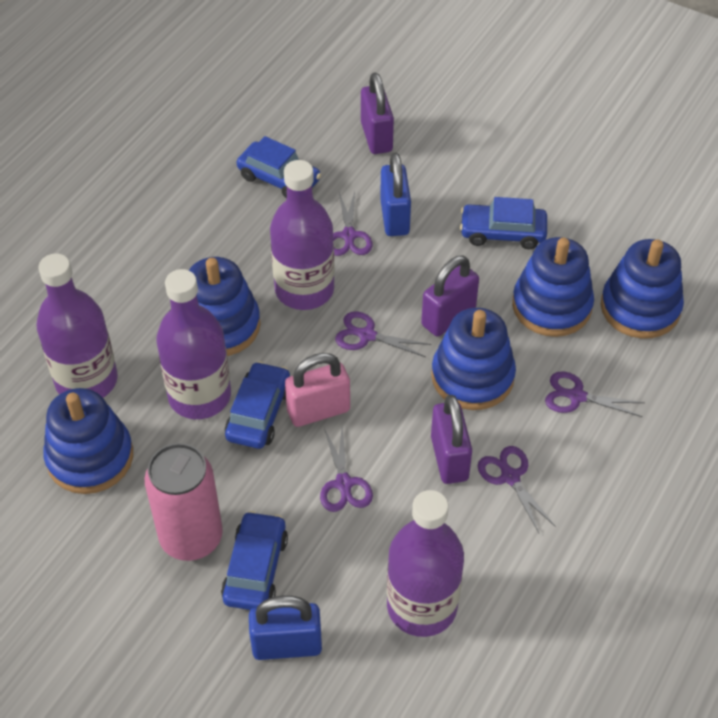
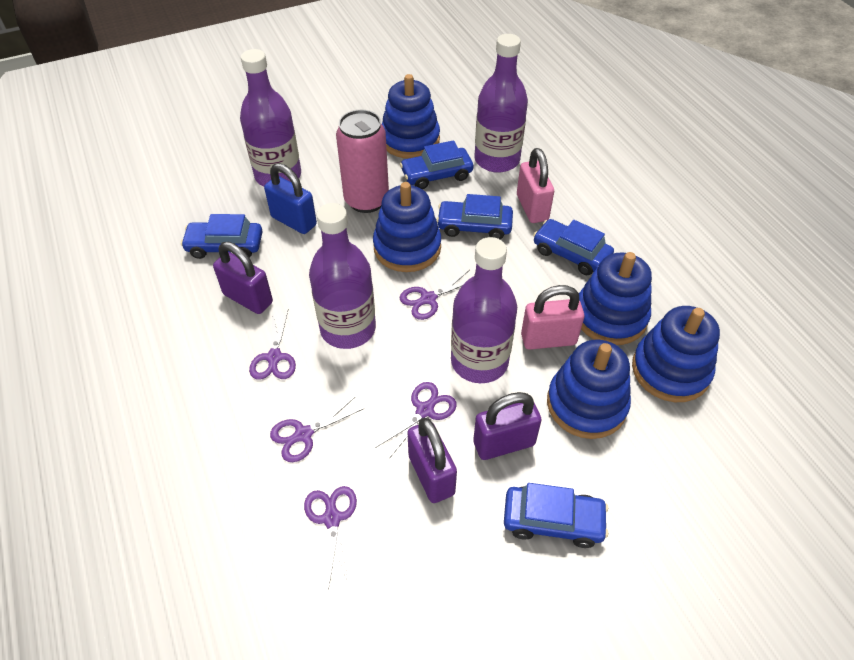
blue car: [221,511,288,610] [225,361,290,449] [237,136,321,199] [460,197,547,249] = 4 -> [181,214,262,259] [400,140,473,189] [436,194,513,239] [504,483,608,548] [533,219,614,275] = 5
blue padlock: [249,596,322,660] [380,153,411,236] = 2 -> [264,163,317,234] = 1
pink padlock: [285,353,350,427] = 1 -> [517,148,554,223] [521,285,584,350] = 2

